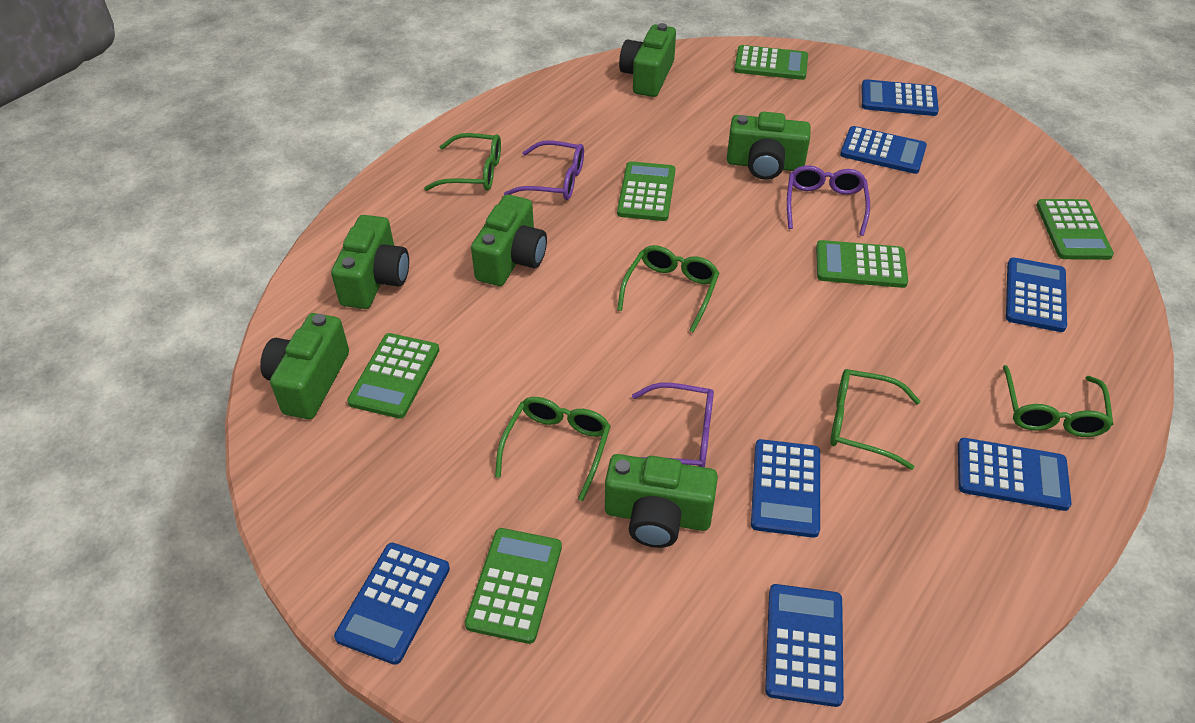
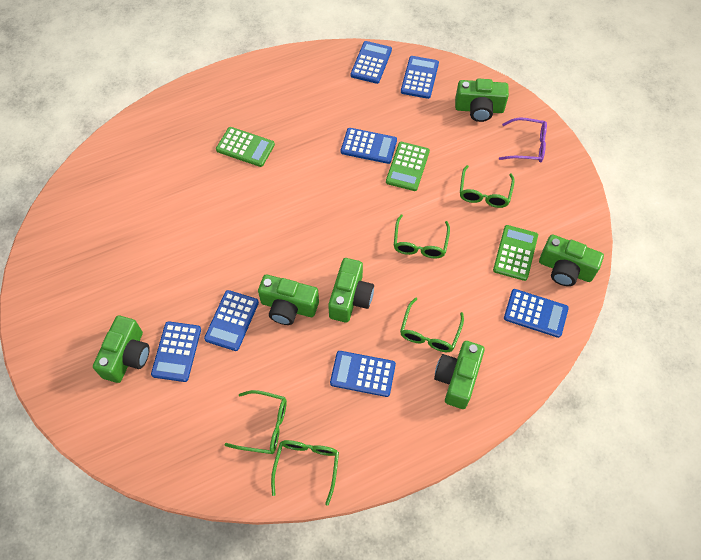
green calculator: [347,333,439,419] [465,528,562,644] [617,161,675,221] [734,45,808,80] [816,240,908,288] [1036,199,1114,260] = 6 -> [216,127,275,167] [386,142,430,191] [493,225,538,281] = 3
purple glasses: [504,141,584,200] [632,382,714,467] [787,165,870,236] = 3 -> [499,118,547,162] = 1

